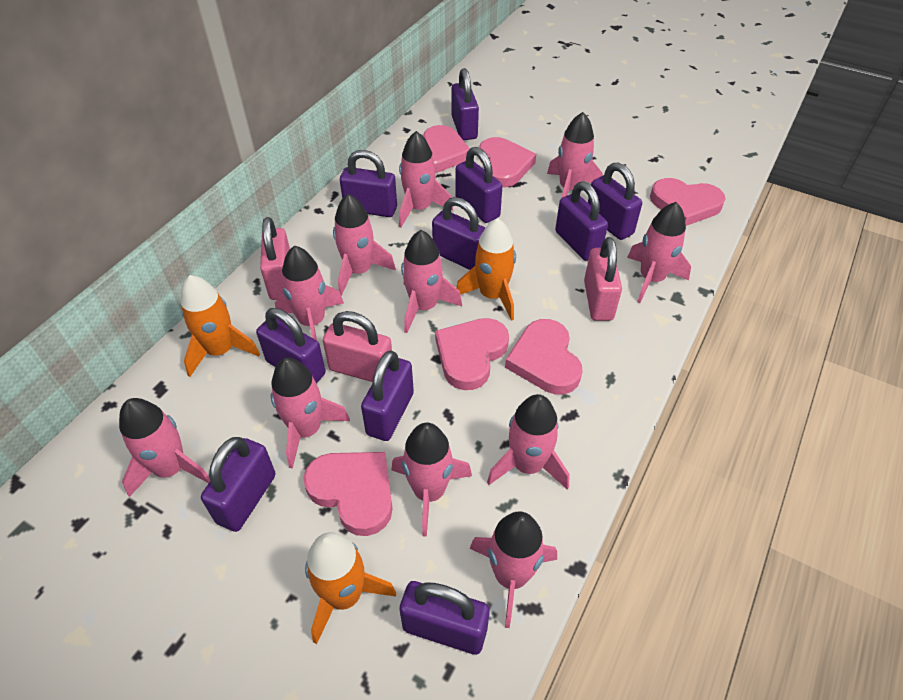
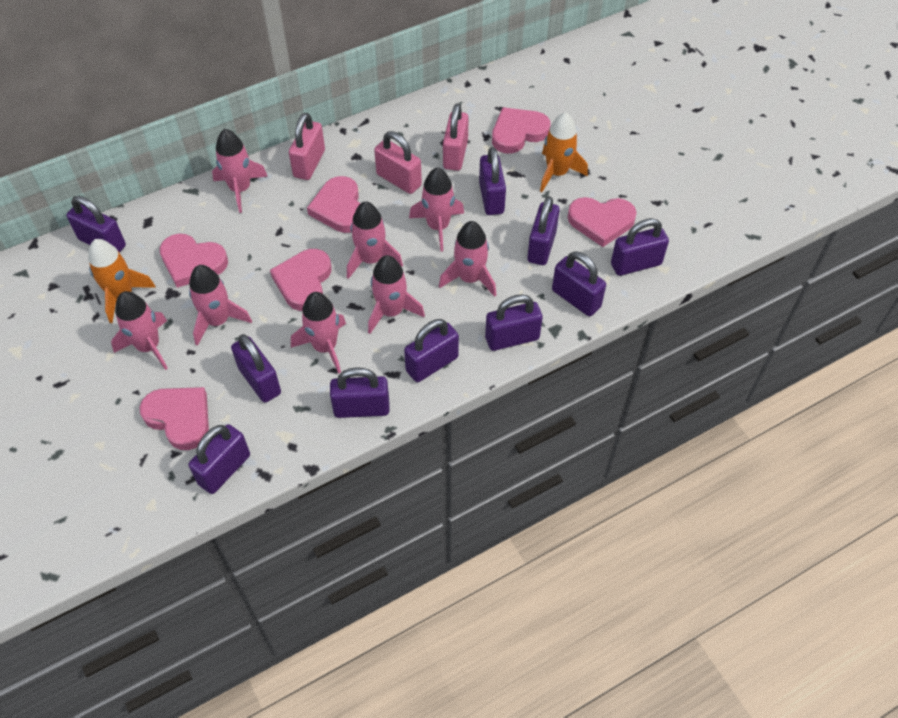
orange rocket: [180,275,260,377] [305,532,396,644] [456,218,516,321] = 3 -> [88,239,156,323] [540,112,588,192] = 2
pink rocket: [119,398,210,497] [271,358,350,469] [275,245,344,340] [333,194,396,296] [392,423,472,537] [399,131,453,227] [401,230,462,333] [470,511,557,628] [487,394,569,490] [547,112,603,197] [627,202,691,303] = 11 -> [111,291,168,370] [189,265,252,346] [212,129,268,213] [291,292,346,374] [347,201,403,279] [368,255,425,334] [409,167,464,252] [439,221,496,297] = 8

